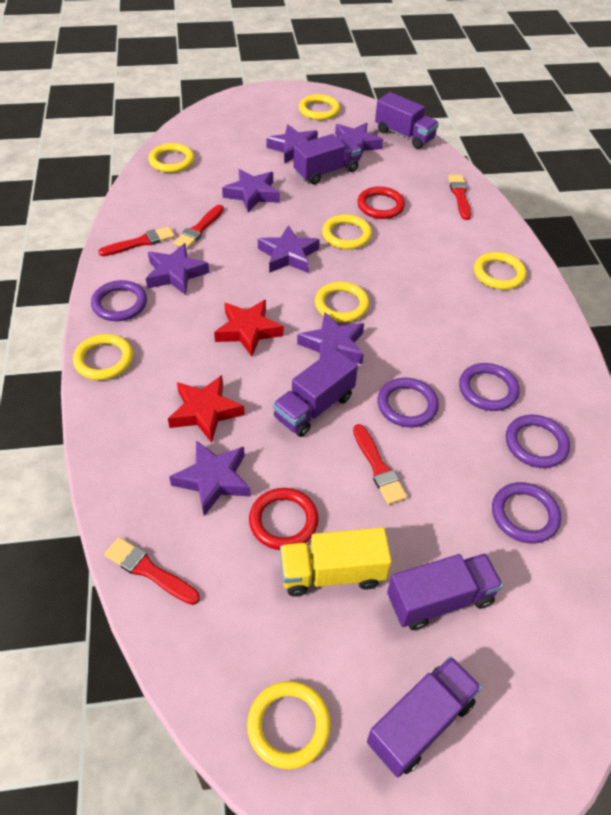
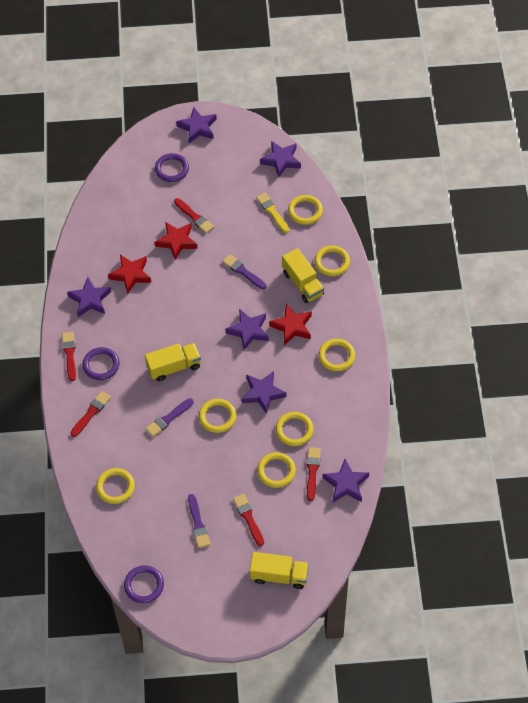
purple brush: none = 0 -> [146,398,194,437] [188,494,210,548] [222,254,267,290] = 3
purple ring: [91,280,147,321] [377,378,439,428] [459,363,520,411] [492,482,561,544] [506,414,570,468] = 5 -> [82,347,120,380] [124,565,164,603] [155,153,189,182] = 3
purple star: [146,243,209,295] [169,441,251,516] [222,169,280,212] [258,225,320,273] [266,124,318,164] [297,312,364,364] [335,123,383,161] = 7 -> [67,277,111,317] [176,107,217,143] [225,309,269,350] [242,371,287,414] [260,141,301,178] [322,459,369,502] = 6
purple truck: [273,348,358,437] [294,134,361,184] [367,656,482,777] [375,92,439,149] [387,553,503,630] = 5 -> none = 0
red ring: [249,488,319,550] [357,186,405,219] = 2 -> none = 0
red star: [168,375,245,443] [214,300,284,357] = 2 -> [108,254,151,293] [155,222,198,260] [269,304,312,345] = 3
yellow brush: none = 0 -> [256,192,289,233] = 1
yellow truck: [280,527,391,596] = 1 -> [145,343,201,381] [250,552,309,589] [282,248,324,303] = 3

